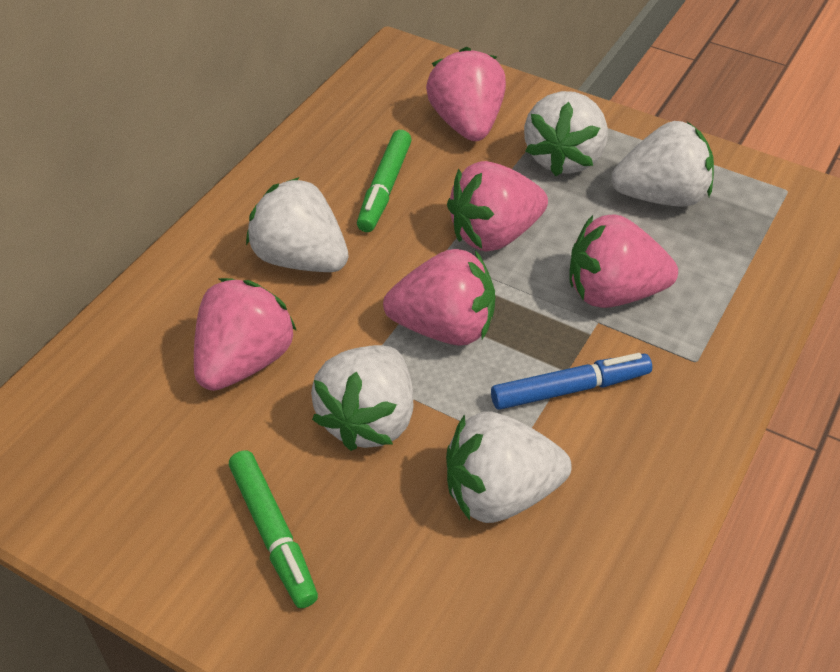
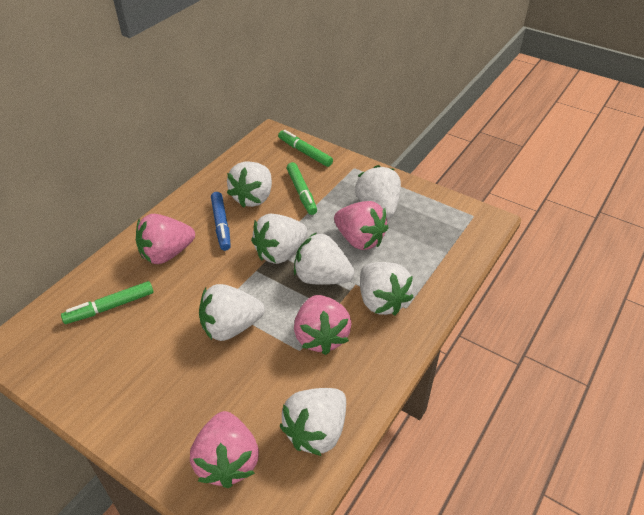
green marker: [229,450,318,608] [357,130,412,232] = 2 -> [61,281,153,324] [278,130,333,167] [287,162,317,215] = 3
pink strawberry: [194,278,297,391] [383,249,496,346] [426,47,506,141] [447,161,548,252] [570,214,678,308] = 5 -> [136,214,195,264] [190,411,259,488] [294,295,352,355] [334,201,388,250] = 4
white strawberry: [246,177,349,272] [311,345,414,451] [446,411,572,523] [524,91,608,176] [611,121,714,207] = 5 -> [199,284,265,341] [227,161,272,208] [251,214,307,264] [280,388,346,456] [294,232,355,285] [355,165,401,219] [360,262,414,315] = 7

